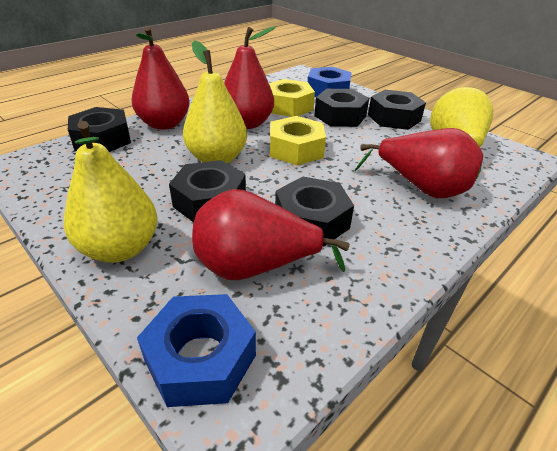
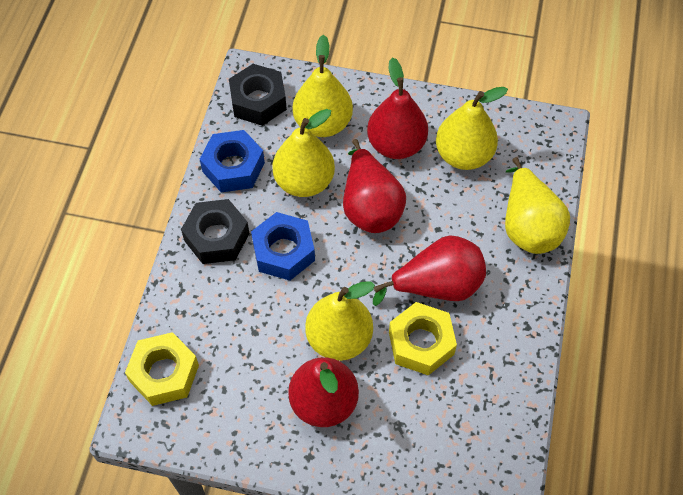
black nut: [68,107,131,152] [169,160,246,223] [275,177,354,246] [314,89,369,127] [368,90,426,130] = 5 -> [181,199,249,264] [229,64,287,126] = 2
yellow pear: [64,121,157,263] [183,41,247,163] [430,87,493,179] = 3 -> [272,109,335,197] [293,35,353,137] [305,282,375,361] [436,87,508,170] [505,157,570,254] = 5

